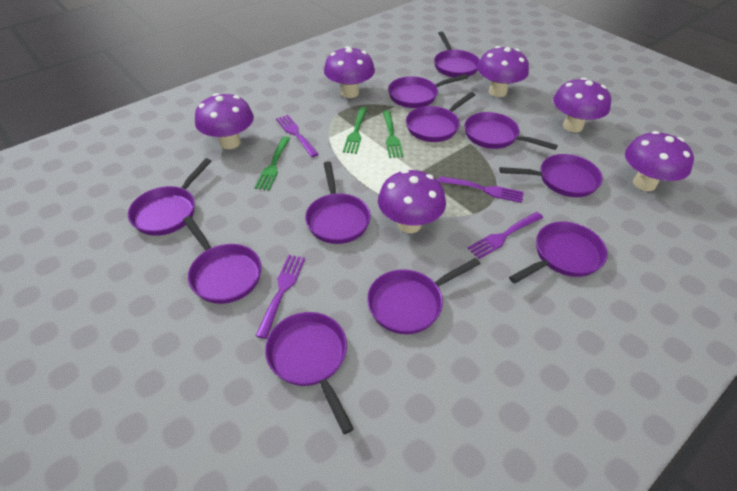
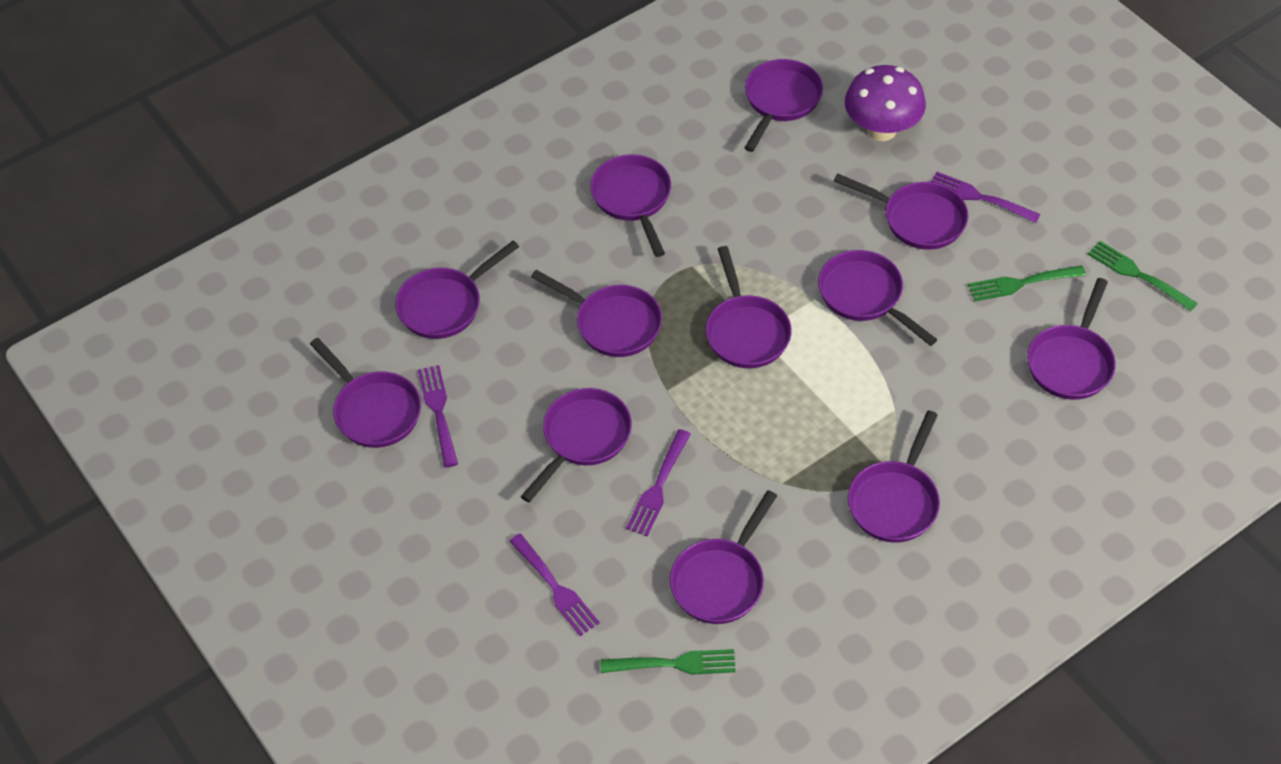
purple mushroom: [195,93,254,149] [324,46,375,98] [378,170,446,233] [477,46,529,97] [553,78,611,133] [625,131,694,191] = 6 -> [845,65,926,141] = 1
purple pan: [128,158,211,236] [183,216,262,304] [265,312,354,434] [305,161,371,244] [367,258,480,334] [388,74,468,108] [406,92,475,142] [434,31,480,77] [465,112,558,150] [499,154,603,197] [509,222,608,284] = 11 -> [310,338,421,448] [395,241,519,339] [520,388,632,502] [531,270,662,357] [590,154,671,257] [670,490,777,624] [706,246,792,368] [744,59,823,152] [818,250,937,346] [834,173,969,250] [848,410,940,542] [1027,278,1116,400] = 12

